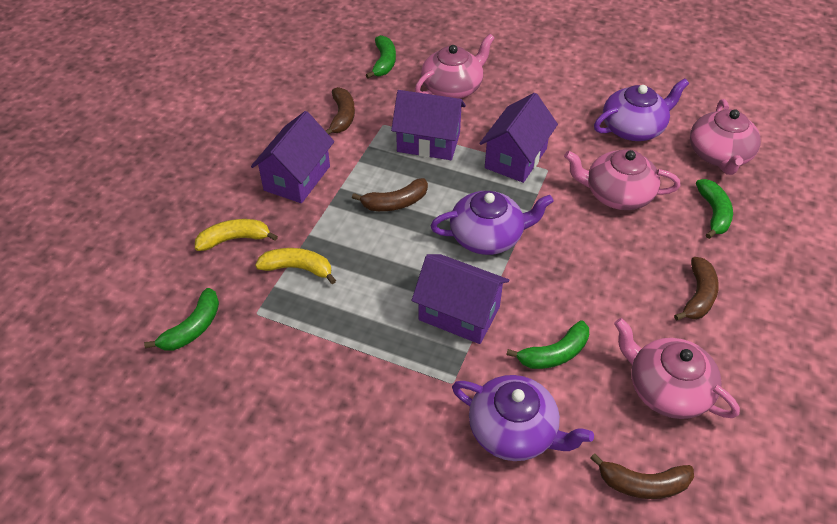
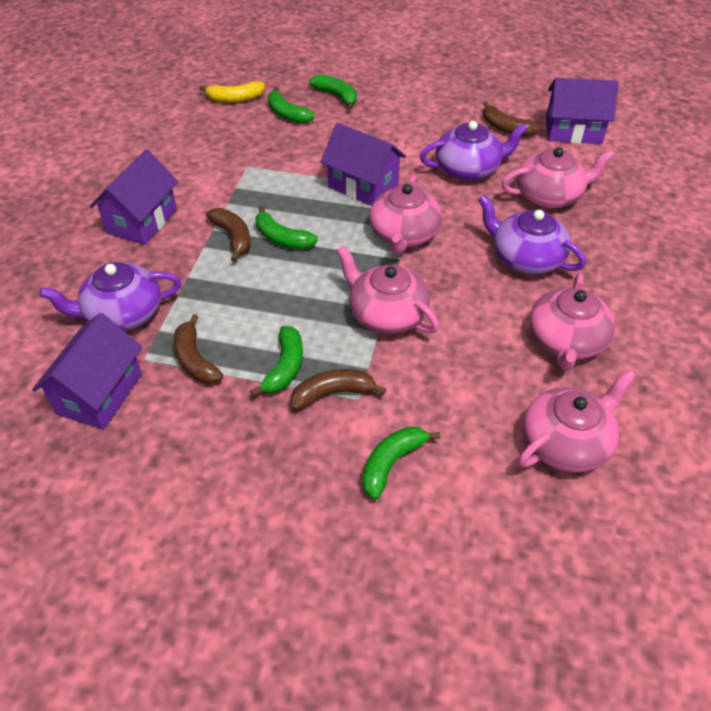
green banana: [144,288,219,351] [366,35,396,79] [506,320,589,369] [696,179,733,239] = 4 -> [250,326,303,396] [255,206,318,249] [268,87,315,124] [309,74,357,109] [362,427,440,500] = 5
pink teapot: [415,34,494,99] [564,149,680,210] [614,318,740,419] [690,99,761,175] = 4 -> [336,245,439,334] [369,175,442,254] [501,147,614,208] [518,370,636,472] [530,273,615,371] = 5
yellow banana: [195,219,278,251] [255,248,336,284] = 2 -> [200,81,265,103] = 1

